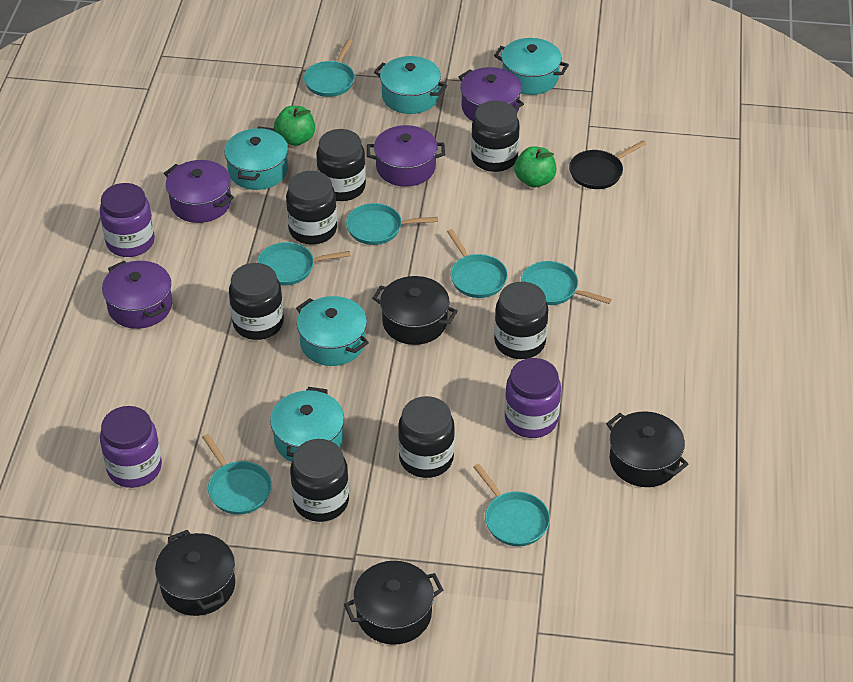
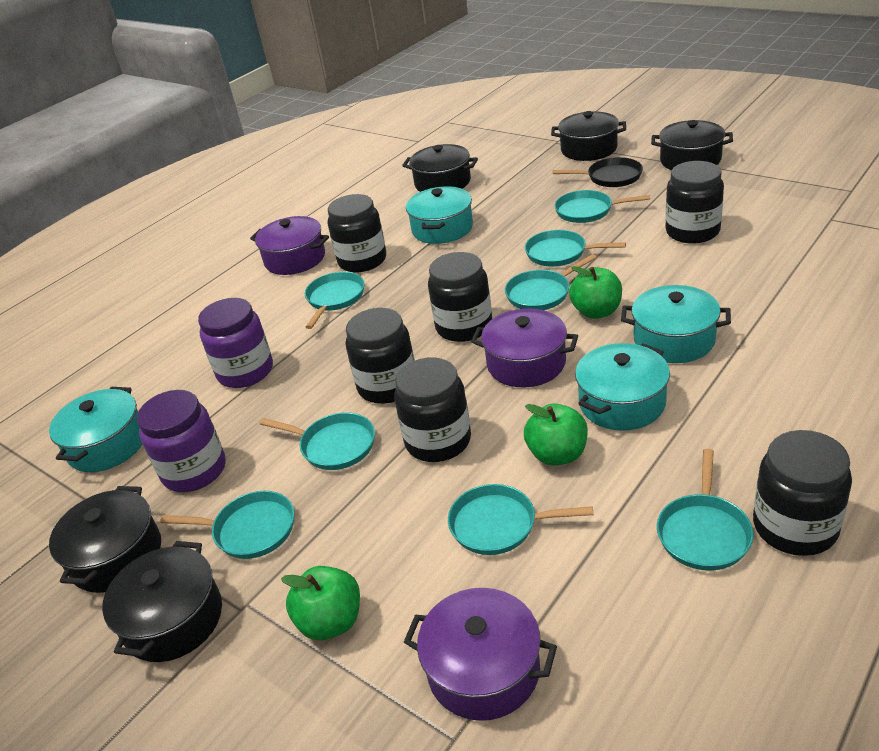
black jar: [229,263,284,340] [286,171,337,245] [290,439,349,522] [316,129,366,201] [398,396,455,478] [471,100,520,172] [494,282,548,359] = 7 -> [328,194,386,272] [346,308,415,404] [394,358,471,462] [428,252,492,342] [665,161,724,244] [753,430,852,556] = 6
black pot: [155,530,235,616] [344,561,443,645] [372,276,457,345] [606,411,688,487] = 4 -> [49,486,161,593] [102,541,222,662] [402,144,478,192] [551,111,626,161] [651,120,733,170] = 5
green apple: [274,106,315,146] [514,146,556,188] = 2 -> [281,566,360,640] [524,404,588,466] [569,266,622,319] = 3
purple jar: [100,183,155,257] [100,406,162,488] [505,358,561,438] = 3 -> [137,390,226,492] [198,298,273,388] = 2
purple pot: [102,261,172,329] [164,160,234,223] [367,125,445,187] [459,67,524,121] = 4 -> [250,216,329,275] [404,588,557,721] [471,309,578,387] = 3
turquoise pan: [202,434,272,515] [257,242,351,286] [304,39,355,97] [346,203,438,245] [447,229,508,298] [474,464,550,546] [521,261,612,305] = 7 -> [160,491,294,559] [260,413,375,470] [305,272,365,329] [448,484,593,555] [505,254,597,310] [525,230,626,267] [554,190,650,223] [657,449,754,571] = 8
turquoise pot: [224,126,288,190] [270,387,344,462] [296,296,369,366] [374,56,447,114] [494,38,569,95] = 5 -> [49,387,142,472] [406,186,473,244] [575,343,670,431] [621,285,731,363] = 4

